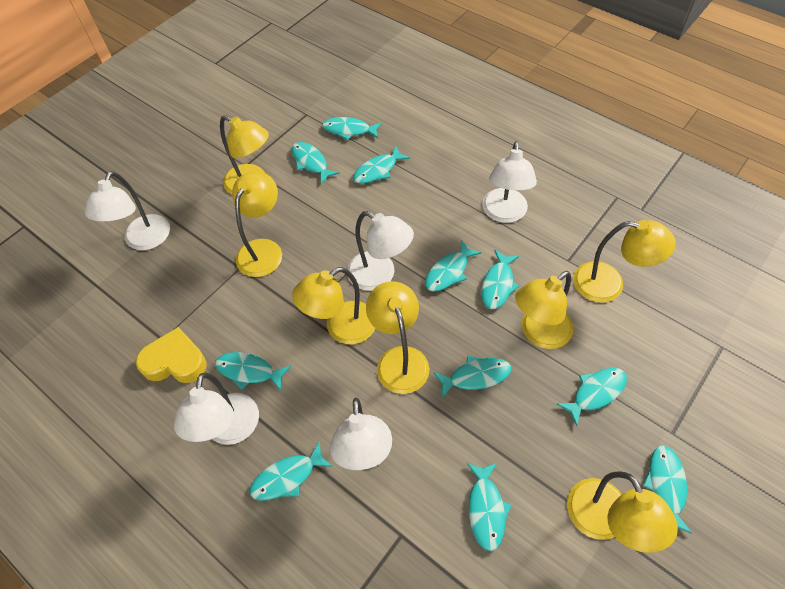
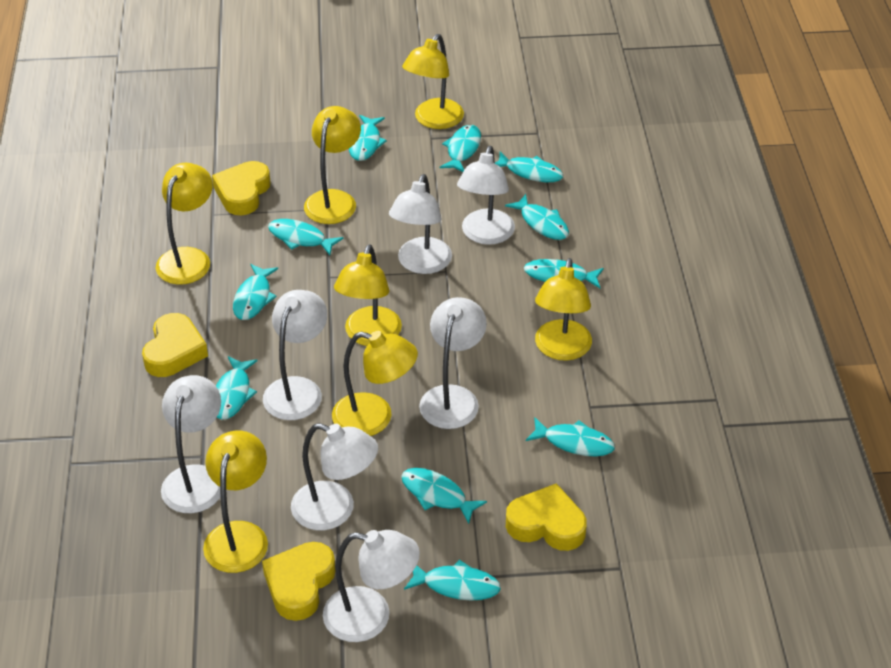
white lamp: [85,171,170,250] [174,373,259,445] [330,398,392,470] [347,211,414,291] [482,141,537,223] = 5 -> [161,375,221,513] [263,290,327,420] [291,423,378,530] [323,530,420,642] [389,174,452,274] [419,297,487,429] [457,146,515,245] = 7
yellow heart: [136,327,207,383] = 1 -> [142,313,208,377] [212,161,271,215] [262,542,336,621] [506,483,587,551] = 4

